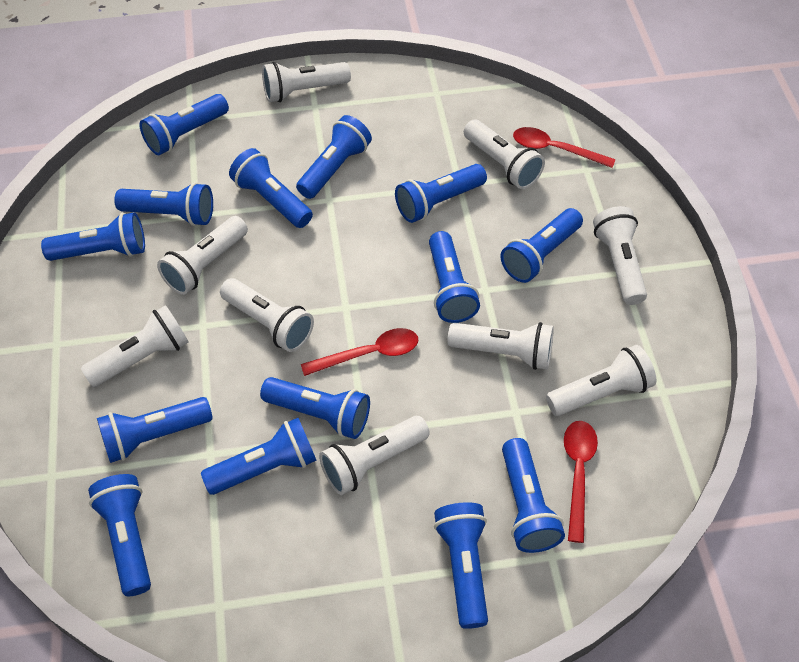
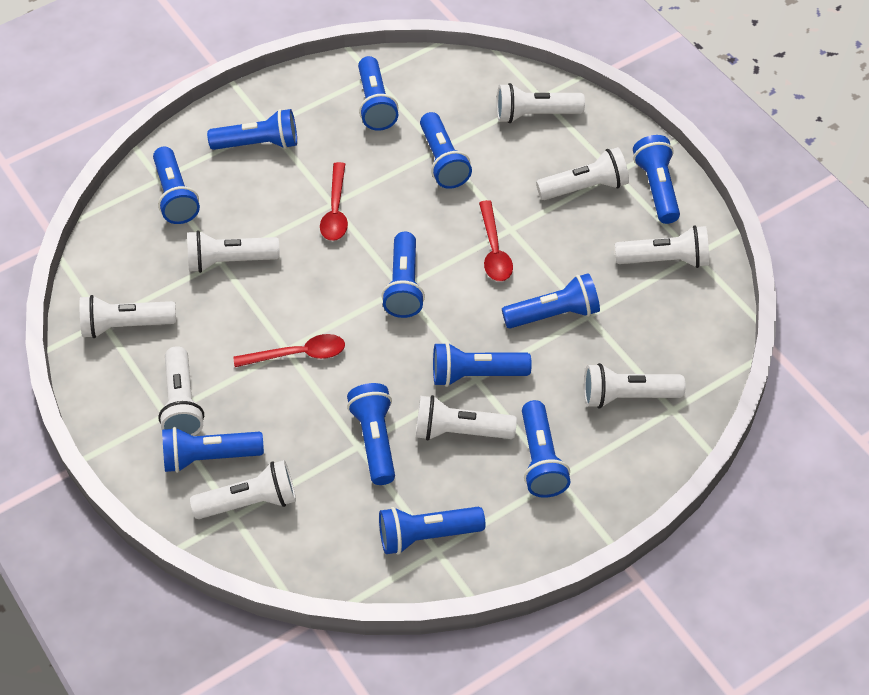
blue flashlight: [41,212,145,261] [88,474,151,596] [97,397,213,463] [114,182,213,226] [139,94,229,155] [201,418,317,495] [229,148,313,228] [260,377,370,439] [296,115,372,199] [395,164,487,223] [429,231,480,323] [434,502,488,629] [500,208,583,283] [502,438,565,553] = 14 -> [153,146,200,224] [162,427,264,473] [207,109,297,150] [347,383,395,485] [358,56,398,131] [379,507,485,555] [381,232,425,318] [420,112,472,189] [433,342,532,387] [502,273,600,328] [522,400,571,498] [633,135,680,224] = 12

